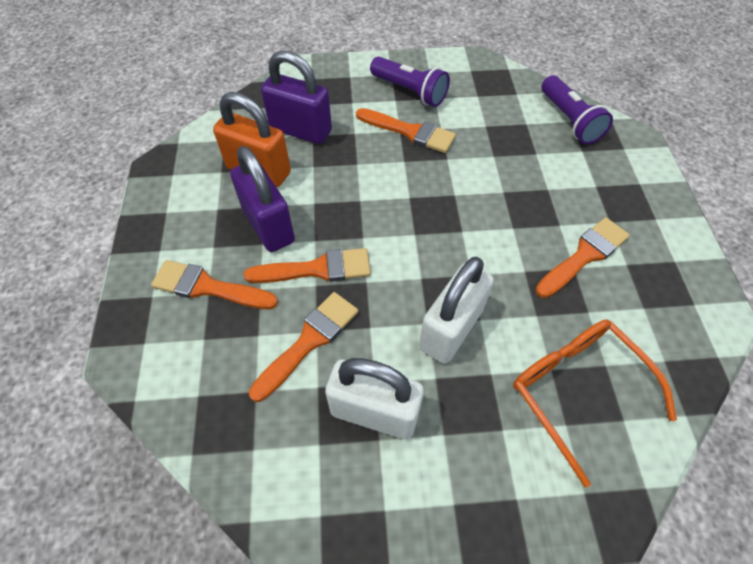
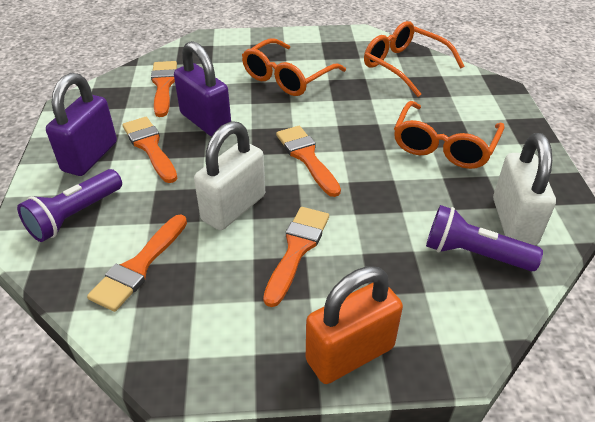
orange glasses: [513,320,677,487] = 1 -> [242,38,346,96] [364,21,464,97] [394,101,504,169] = 3

